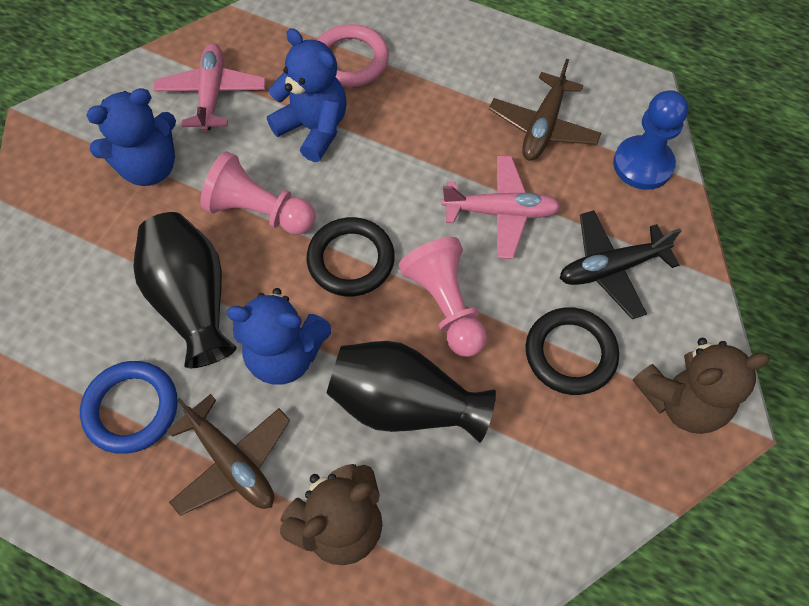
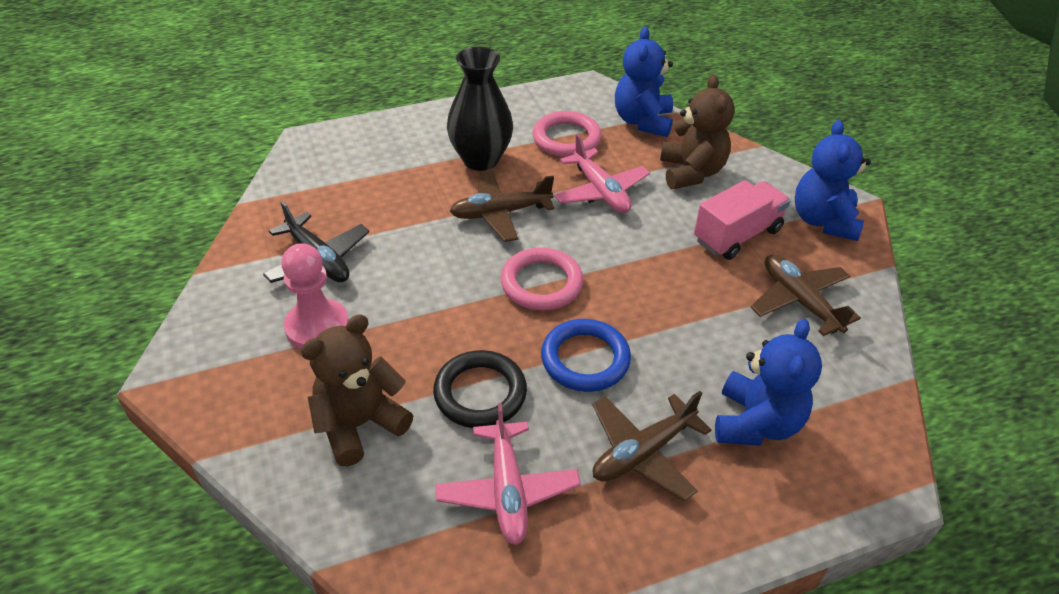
black ring: [306,217,395,297] [526,307,619,395] = 2 -> [433,350,527,428] = 1
black vase: [134,212,237,368] [326,341,496,443] = 2 -> [447,47,513,171] = 1
blue pawn: [613,90,688,190] = 1 -> none = 0
brown plane: [167,394,290,516] [489,59,601,161] = 2 -> [450,171,555,242] [592,391,712,501] [751,254,861,336] = 3
pink pawn: [200,151,316,235] [399,237,487,357] = 2 -> [281,243,349,349] = 1
pink ring: [317,24,389,87] = 1 -> [500,247,583,310] [533,111,602,157] = 2
pink truck: none = 0 -> [694,180,790,260] = 1

